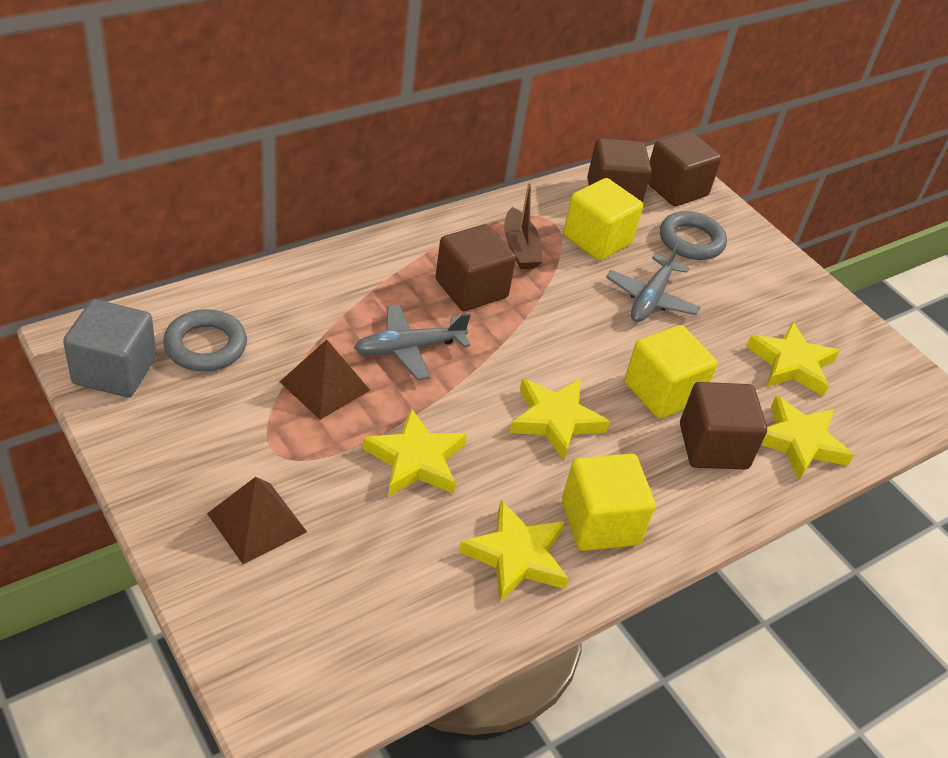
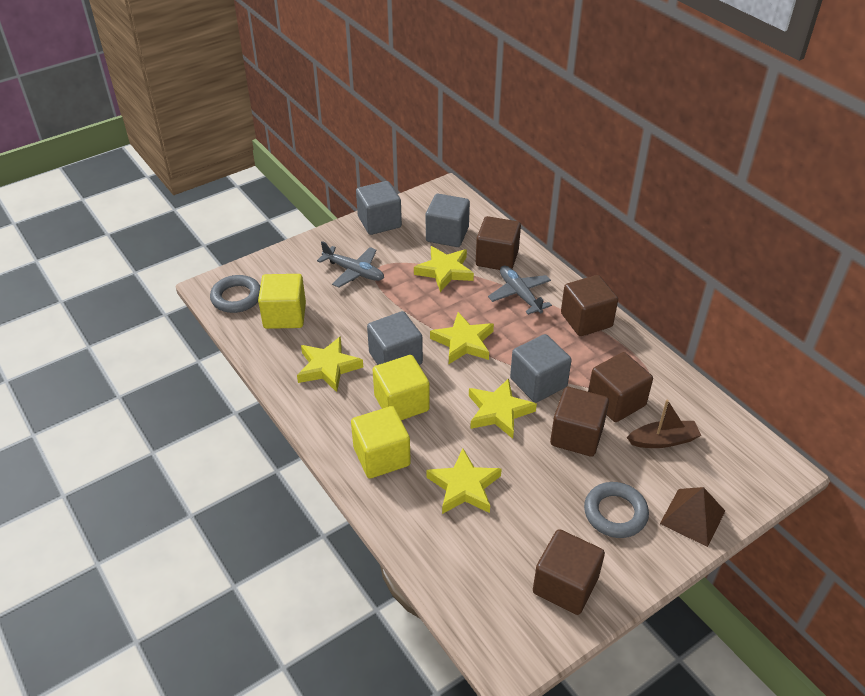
brown cube: [435,224,516,311] [587,138,652,203] [648,131,721,206] [680,382,767,469] = 4 -> [476,216,521,270] [533,529,605,615] [550,387,609,457] [561,275,618,336] [588,352,653,422] = 5
brown pyramid: [207,477,307,564] [280,340,370,420] = 2 -> [660,487,725,547] = 1
grey cube: [63,299,156,397] = 1 -> [356,181,402,235] [367,311,423,365] [426,194,470,247] [510,334,572,403] = 4

